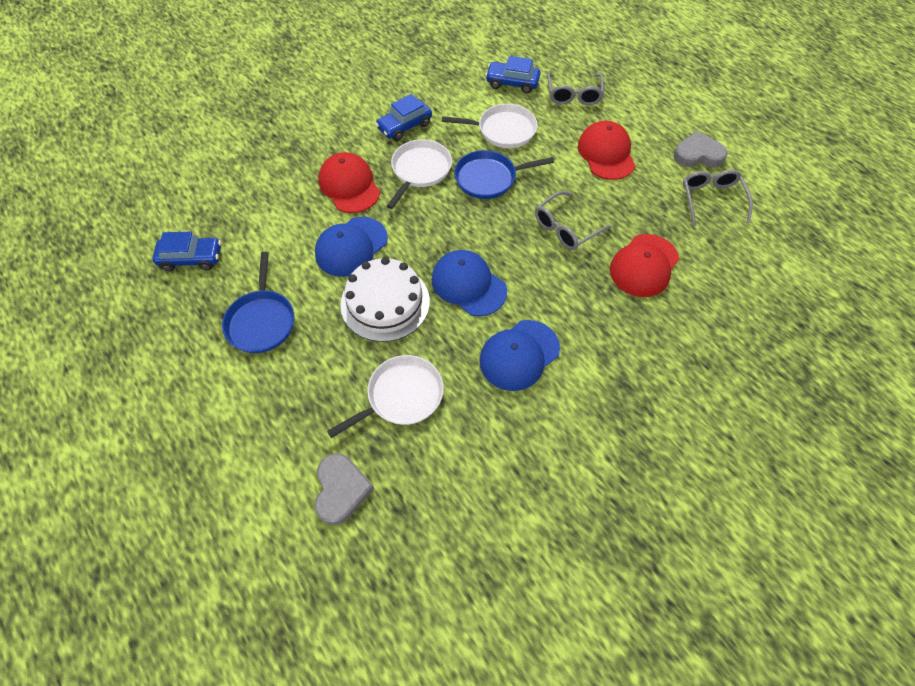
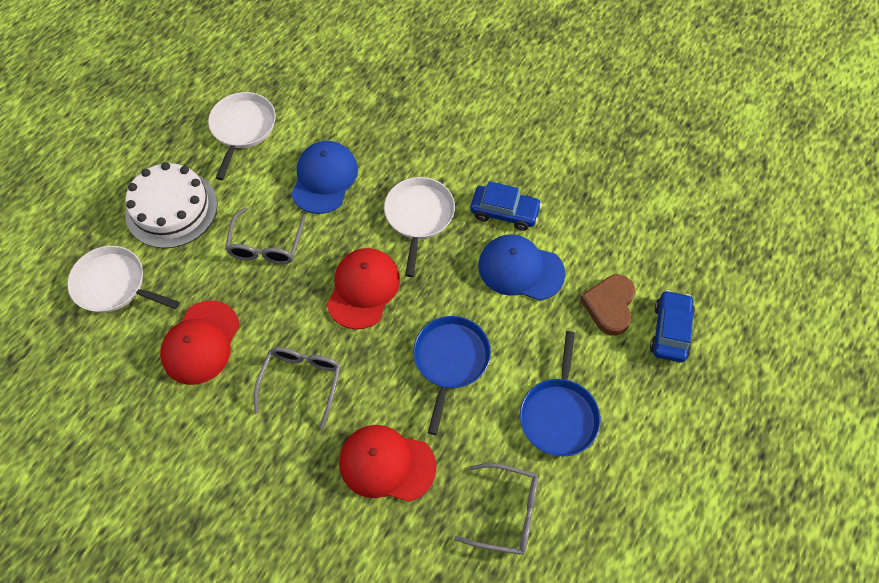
blue cap: [315,217,388,277] [431,250,507,316] [479,320,560,391] = 3 -> [291,141,358,214] [478,234,565,301] = 2
blue car: [152,232,221,271] [375,94,432,141] [485,56,541,93] = 3 -> [470,181,542,231] [650,290,695,363] = 2
brown heart: none = 0 -> [580,275,635,336] = 1
grey heart: [315,453,374,525] [674,131,728,167] = 2 -> none = 0

